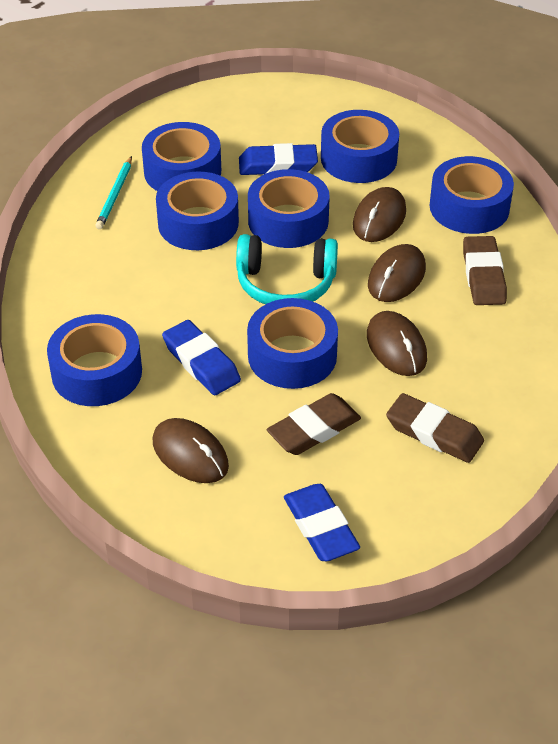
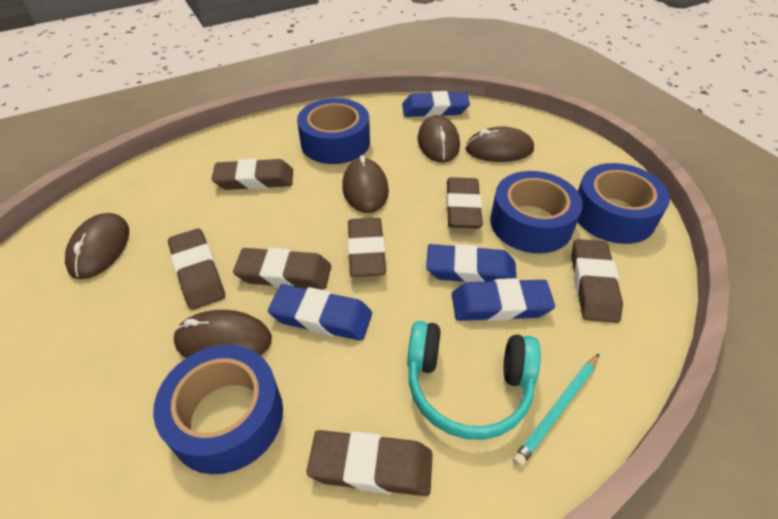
blue eraser: [162,320,241,395] [239,143,318,175] [284,484,360,561] = 3 -> [268,284,372,341] [402,91,470,117] [426,244,517,283] [452,278,555,321] = 4
blue tape: [47,314,142,406] [142,122,221,191] [156,172,239,250] [247,298,338,389] [248,169,330,248] [321,110,399,183] [430,156,514,234] = 7 -> [153,345,283,474] [297,98,370,164] [490,171,583,253] [578,163,670,244] = 4
brown eraser: [267,393,361,455] [386,393,484,463] [463,236,507,305] = 3 -> [168,228,225,310] [212,159,293,190] [233,248,331,290] [307,430,433,496] [348,218,386,277] [446,177,483,229] [571,239,623,323] = 7
brown mouse: [152,418,229,483] [353,187,406,242] [367,311,427,376] [368,244,426,302] = 4 -> [65,213,129,279] [174,310,272,358] [342,155,389,213] [418,115,460,163] [465,127,534,162] = 5

